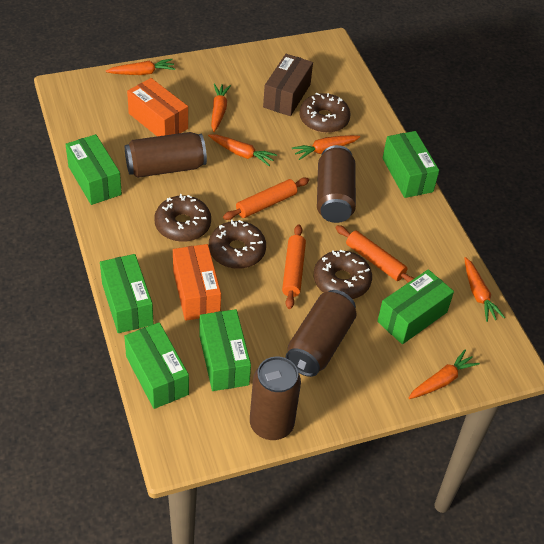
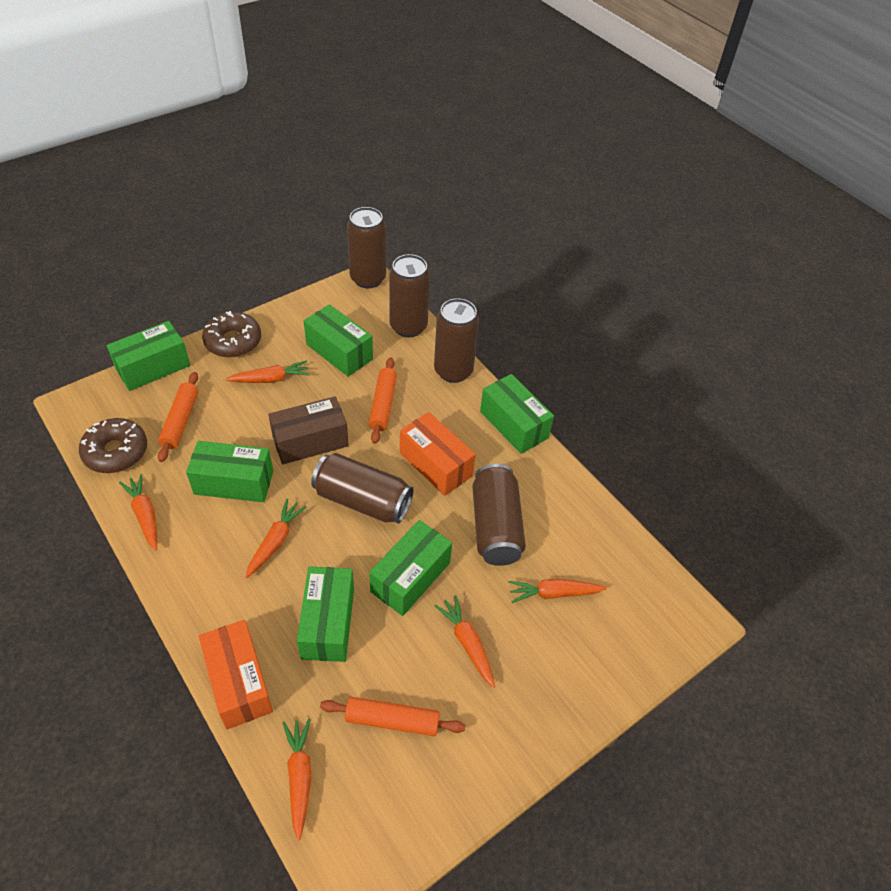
brown can: [125,132,207,178] [250,356,301,440] [286,290,357,377] [317,145,356,223] = 4 -> [311,453,414,523] [347,207,386,288] [389,254,430,337] [434,298,479,383] [472,464,526,566] = 5
brown donut: [154,194,211,242] [209,220,266,269] [300,92,351,133] [314,250,372,299] = 4 -> [79,418,147,473] [202,311,261,358] = 2

